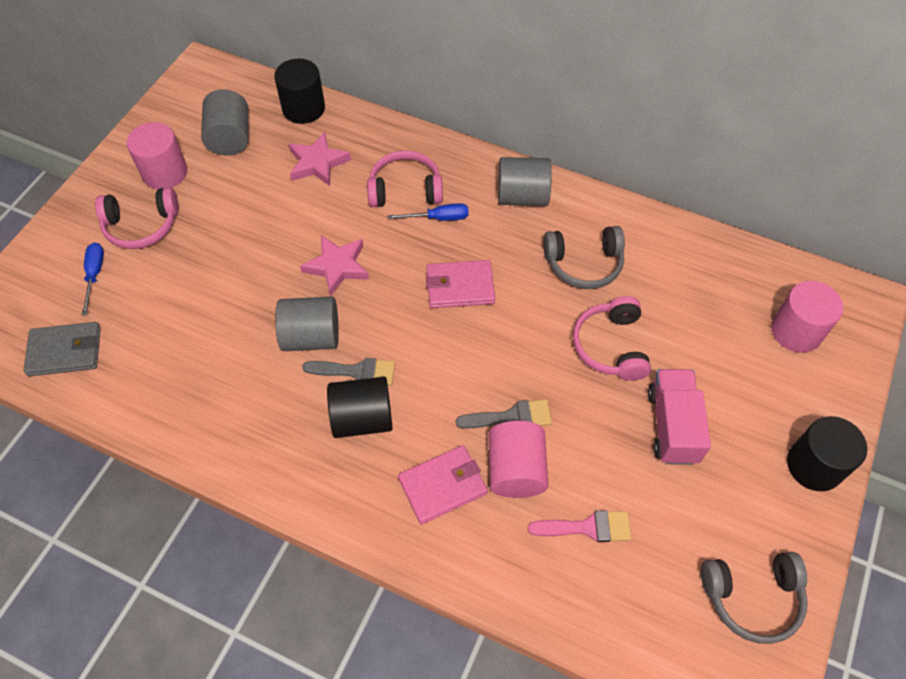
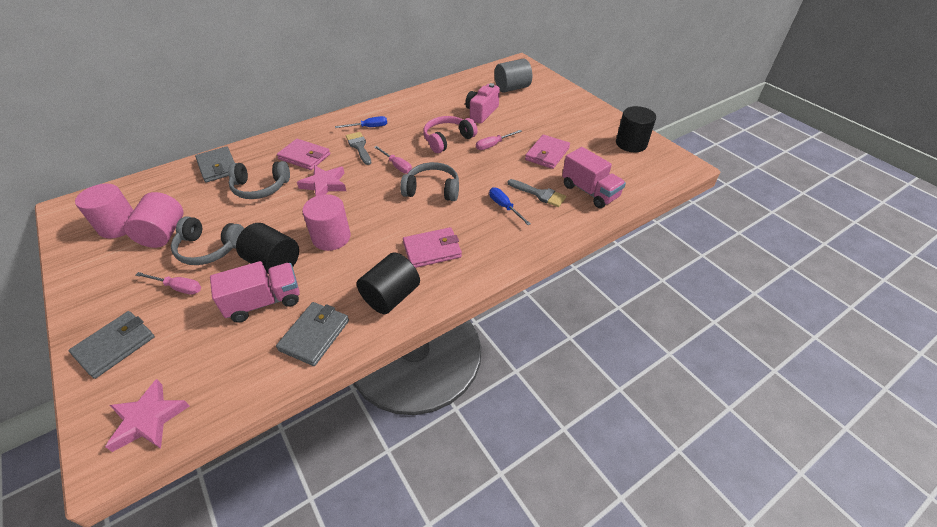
grey cylinder: [201,89,248,156] [275,297,339,351] [498,157,552,206] = 3 -> [494,58,532,93] = 1
grey headphones: [543,226,625,289] [701,552,808,644] = 2 -> [171,216,244,265] [228,161,290,199] [400,162,459,201] = 3
grey wallet: [23,322,101,376] = 1 -> [69,311,155,379] [195,146,235,183] [276,302,349,366] = 3
pink brush: [528,511,631,542] = 1 -> none = 0
pink camera: none = 0 -> [465,83,500,124] = 1
pink headphones: [95,187,179,249] [367,150,443,207] [573,296,651,381] = 3 -> [423,116,478,153] = 1
pink screwdriver: none = 0 -> [136,272,201,295] [374,146,412,174] [476,130,522,150] = 3
pink truck: [648,369,711,465] = 1 -> [210,261,300,323] [562,147,626,208] = 2
pink wallet: [398,445,488,524] [426,260,495,308] = 2 -> [277,139,330,170] [403,227,462,268] [525,135,570,169] = 3

